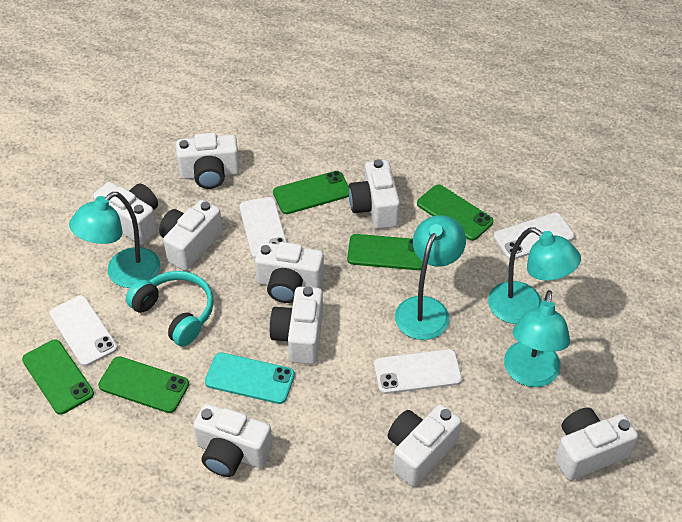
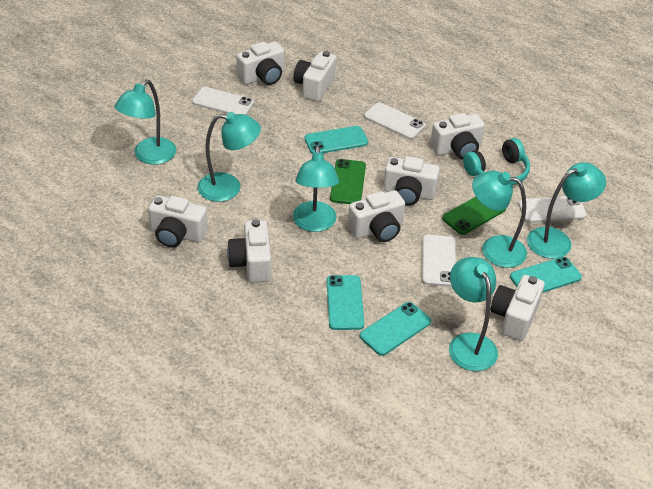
green phone: [22,339,94,415] [98,356,189,413] [273,171,349,214] [347,234,423,270] [417,185,494,241] = 5 -> [330,159,366,204] [442,197,506,235] = 2
turquoise lamp: [69,192,160,288] [395,215,466,340] [488,227,581,324] [504,290,570,387] = 4 -> [114,80,176,165] [197,112,261,202] [293,146,339,232] [449,257,498,371] [472,171,527,268] [527,162,606,259] = 6
turquoise phone: [205,352,295,404] = 1 -> [304,126,368,154] [327,275,364,330] [360,302,431,356] [510,257,582,293] = 4
white camera: [93,182,158,245] [159,200,223,271] [176,133,240,189] [193,403,273,477] [255,242,324,303] [269,286,323,364] [349,159,400,229] [388,404,462,486] [555,407,638,481] = 9 -> [148,195,208,248] [227,219,271,283] [236,41,284,85] [294,51,336,102] [348,190,405,242] [383,156,440,205] [430,113,485,160] [490,275,545,341] = 8

